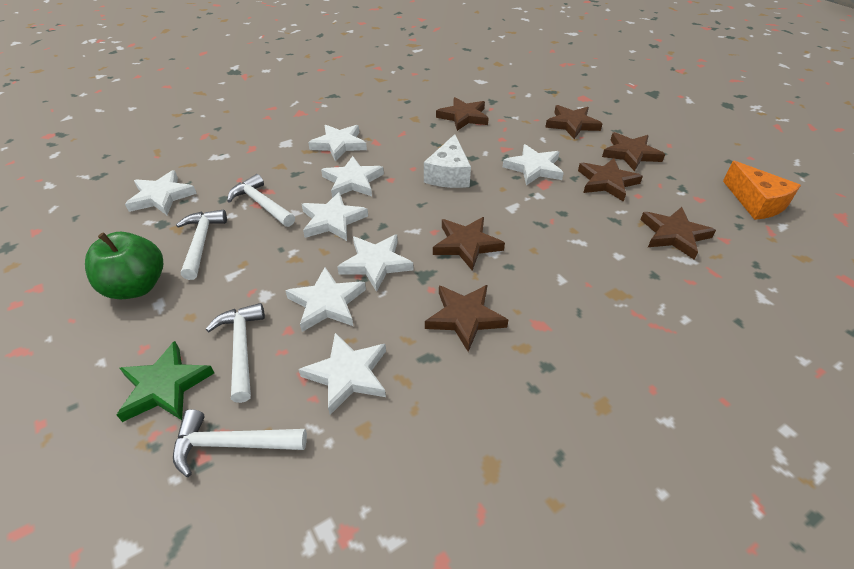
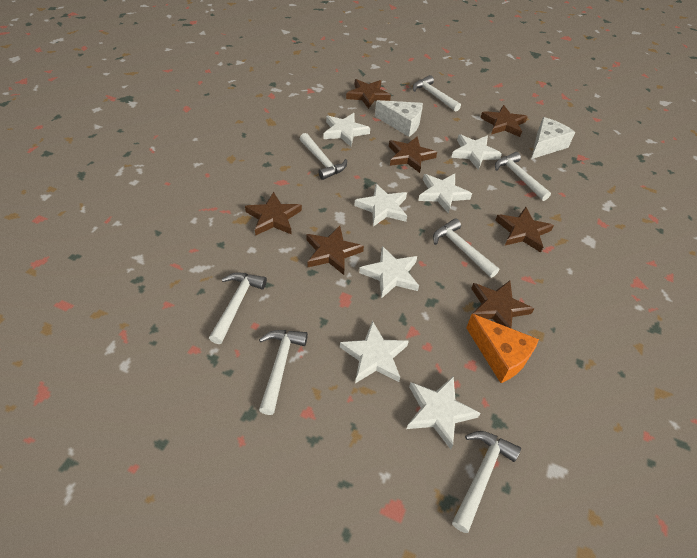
green apple: [85,232,163,299] = 1 -> none = 0
green star: [117,341,214,422] = 1 -> none = 0
white cheese: [424,134,471,188] = 1 -> [375,100,423,137] [531,117,575,159] = 2
white hammer: [173,409,307,477] [176,210,227,280] [206,303,265,403] [227,174,295,227] = 4 -> [209,272,267,344] [259,330,308,415] [300,133,347,180] [413,75,461,112] [433,218,499,278] [452,431,521,533] [495,152,551,201] = 7
white star: [125,170,197,215] [285,267,366,332] [299,333,386,415] [302,192,368,241] [308,125,367,161] [321,156,384,198] [337,234,413,292] [503,144,564,186] = 8 -> [323,113,370,147] [340,321,409,383] [354,184,407,227] [359,246,419,299] [407,376,480,449] [418,173,472,214] [451,134,502,170] = 7

